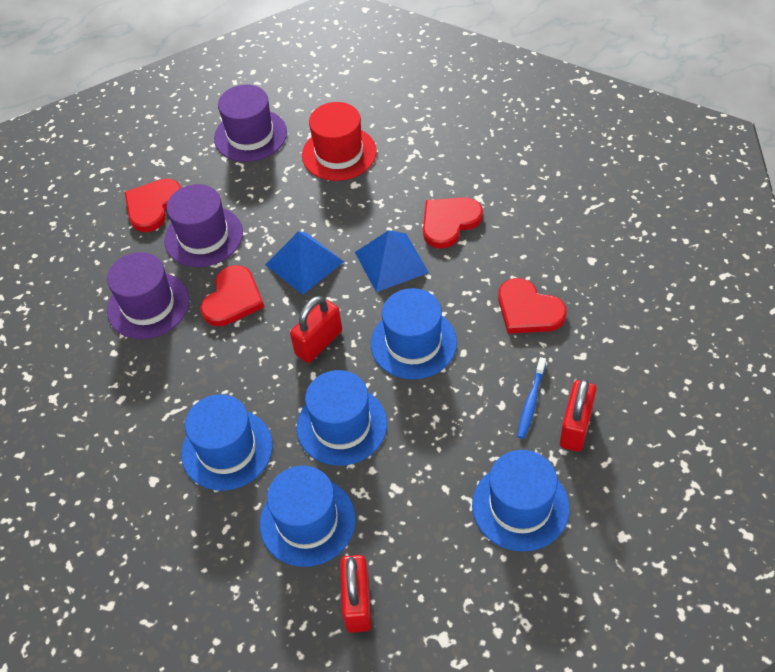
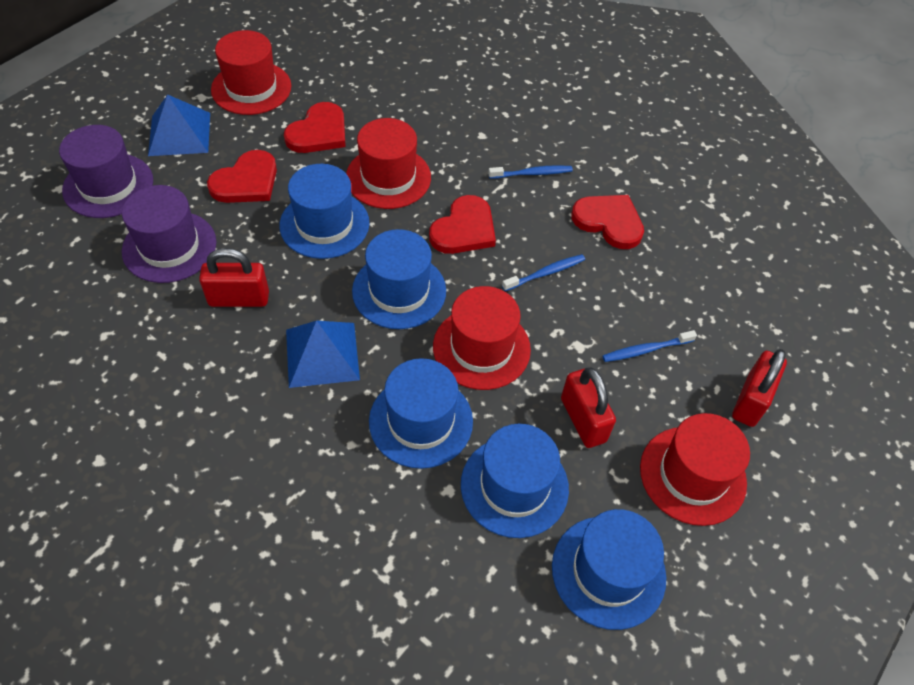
blue toothbrush: [517,357,546,439] = 1 -> [488,165,573,179] [502,254,585,291] [602,330,697,362] = 3
purple hat: [107,252,190,339] [164,184,243,267] [214,85,287,162] = 3 -> [59,125,153,218] [122,185,217,283] = 2
red hat: [302,102,377,181] = 1 -> [211,30,291,115] [346,118,431,209] [433,286,531,390] [640,413,750,526] = 4

